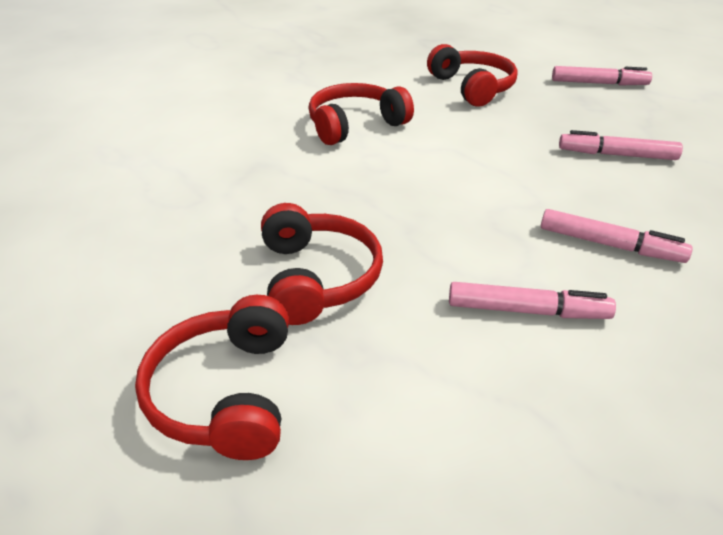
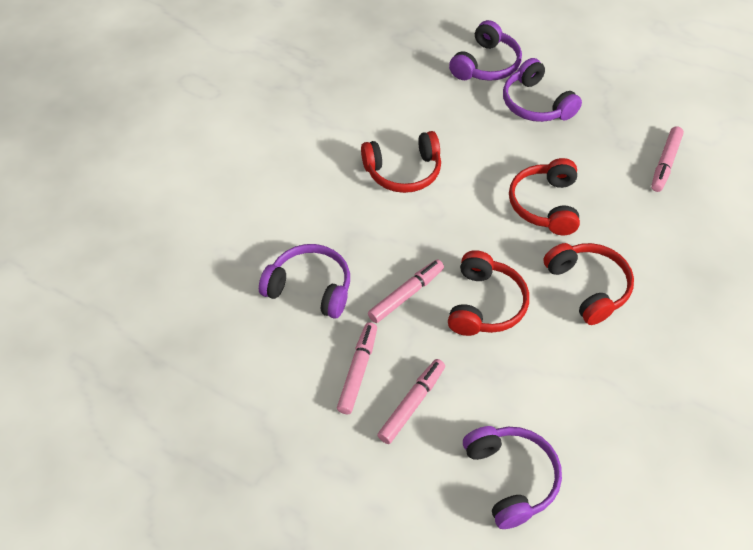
purple headphones: none = 0 -> [259,244,350,319] [449,20,522,81] [463,426,562,529] [503,58,582,122] = 4

